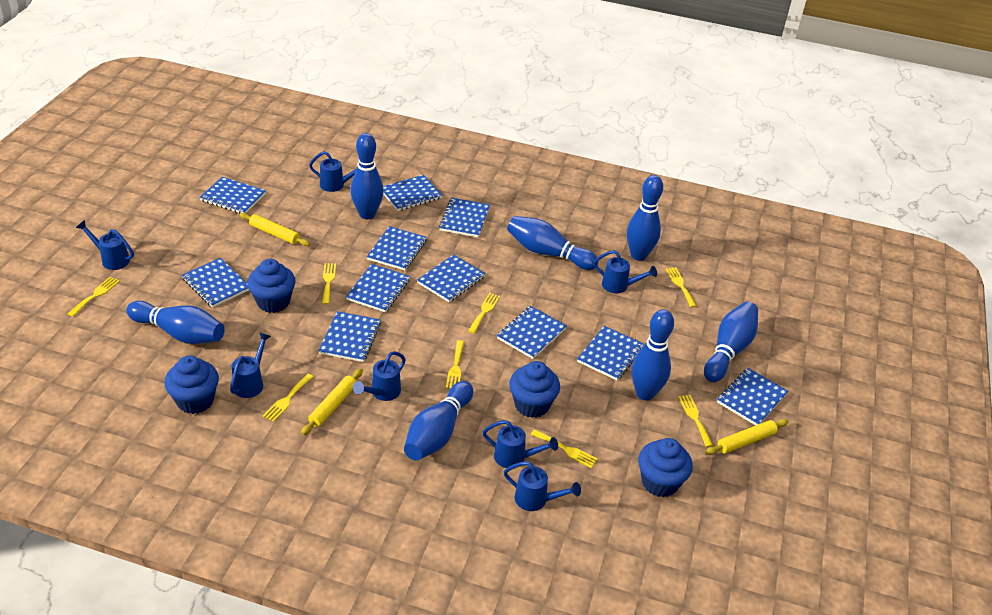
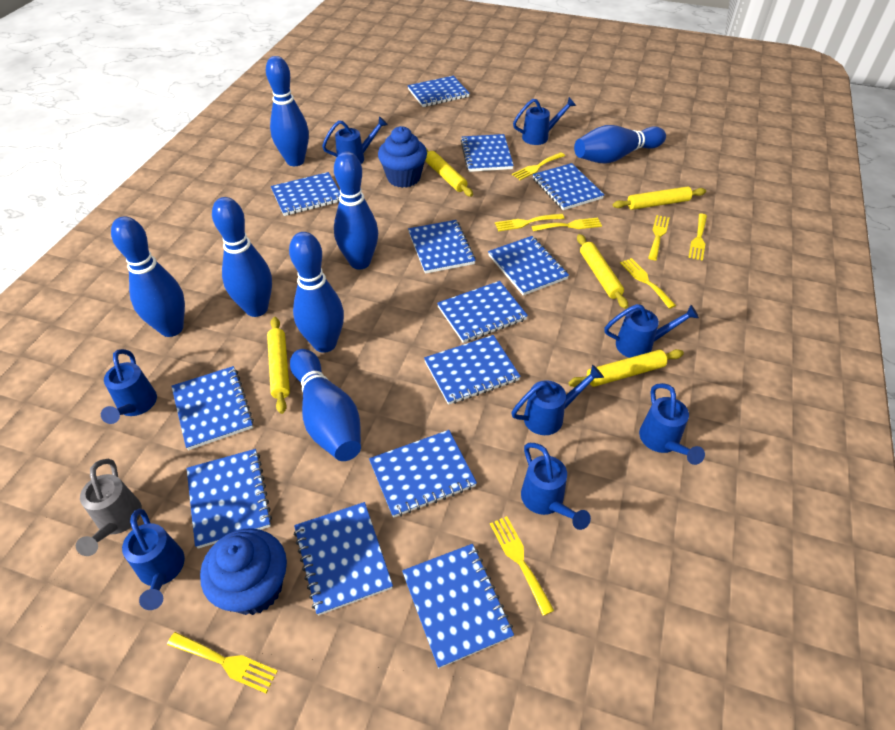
blue cupcake: [164,356,219,414] [247,259,295,313] [509,361,560,418] [638,438,693,497] = 4 -> [200,528,287,615] [378,126,427,188] = 2
blue notebook: [182,258,249,308] [199,177,266,214] [318,311,381,362] [346,264,410,312] [367,226,427,271] [383,175,442,211] [417,254,485,302] [439,198,490,238] [497,306,566,359] [577,326,644,381] [717,368,788,425] = 11 -> [171,366,254,450] [187,449,272,549] [271,172,340,216] [294,502,393,615] [369,430,477,518] [402,544,514,668] [408,76,470,107] [408,220,476,274] [424,335,521,405] [437,281,528,343] [461,134,514,172] [488,236,569,296] [533,163,604,210] = 13
blue watering can: [76,220,134,270] [230,332,271,398] [309,151,357,192] [353,351,406,401] [482,420,558,468] [504,461,581,511] [594,250,657,293] = 7 -> [101,349,157,424] [122,508,185,610] [322,116,388,164] [511,365,604,435] [513,97,576,145] [521,443,591,530] [604,304,699,358] [639,383,705,465] = 8
grey watering can: none = 0 -> [76,459,142,556] = 1
yellow rolling pin: [240,213,310,246] [301,368,363,436] [706,419,789,455] = 3 -> [267,317,290,414] [425,148,473,197] [569,349,684,387] [577,234,628,309] [613,186,706,210] = 5

